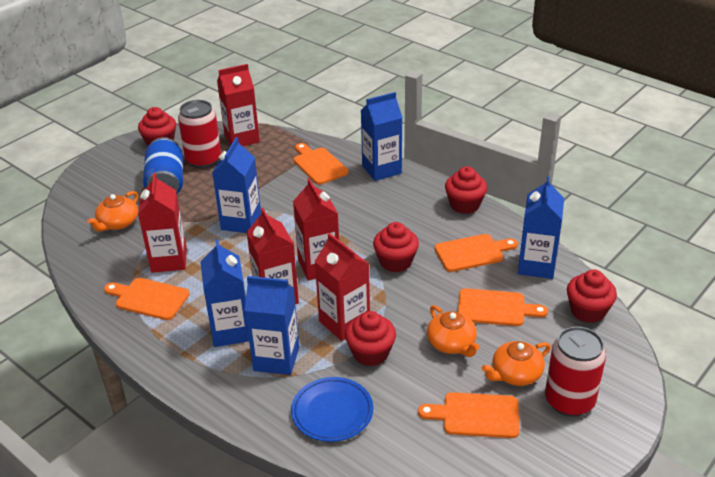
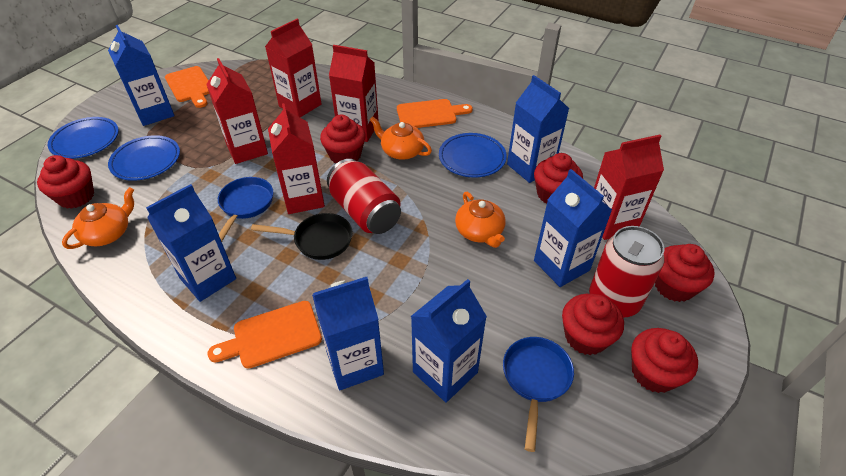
black pan: none = 0 -> [251,213,353,260] = 1
blue can: [143,137,183,193] = 1 -> none = 0
blue carton: [200,239,249,347] [212,137,261,233] [244,276,299,375] [361,92,403,181] [518,176,564,279] = 5 -> [108,25,174,126] [146,184,236,302] [312,277,384,390] [411,279,487,403] [507,75,569,183] [534,169,612,287] = 6
blue pan: none = 0 -> [218,177,273,242] [503,337,574,452] = 2
blue plate: [291,377,374,442] = 1 -> [48,117,119,159] [108,135,180,181] [439,133,507,178] = 3
orange cutting board: [104,278,190,320] [294,143,349,185] [418,392,520,438] [434,234,518,272] [458,288,548,326] = 5 -> [165,66,209,108] [207,301,322,369] [397,99,473,128] = 3
red cupcake: [138,107,176,146] [345,311,396,366] [373,222,419,272] [445,166,487,214] [567,269,617,323] = 5 -> [37,155,94,209] [320,115,366,163] [534,153,583,203] [562,294,624,355] [631,328,698,393] [655,244,715,302] = 6

